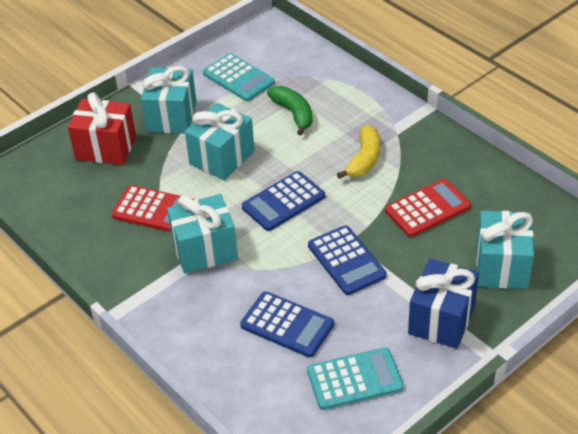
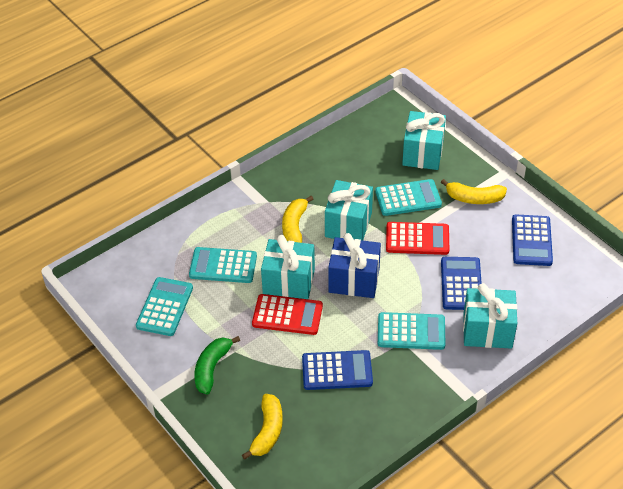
red gift: [68,92,136,165] = 1 -> none = 0
turquoise calculator: [203,53,275,101] [307,347,404,410] = 2 -> [136,277,193,336] [189,247,257,283] [375,179,442,216] [378,312,445,350] = 4
yellow banana: [337,125,380,179] = 1 -> [242,394,283,460] [282,196,313,243] [441,179,507,204] = 3

